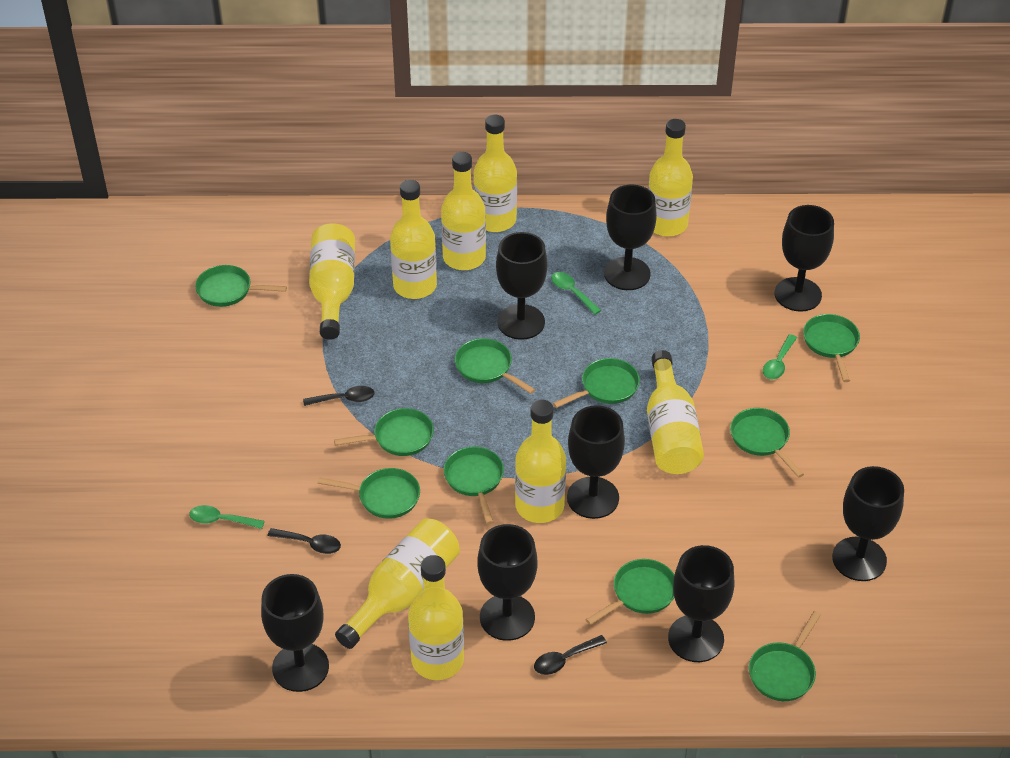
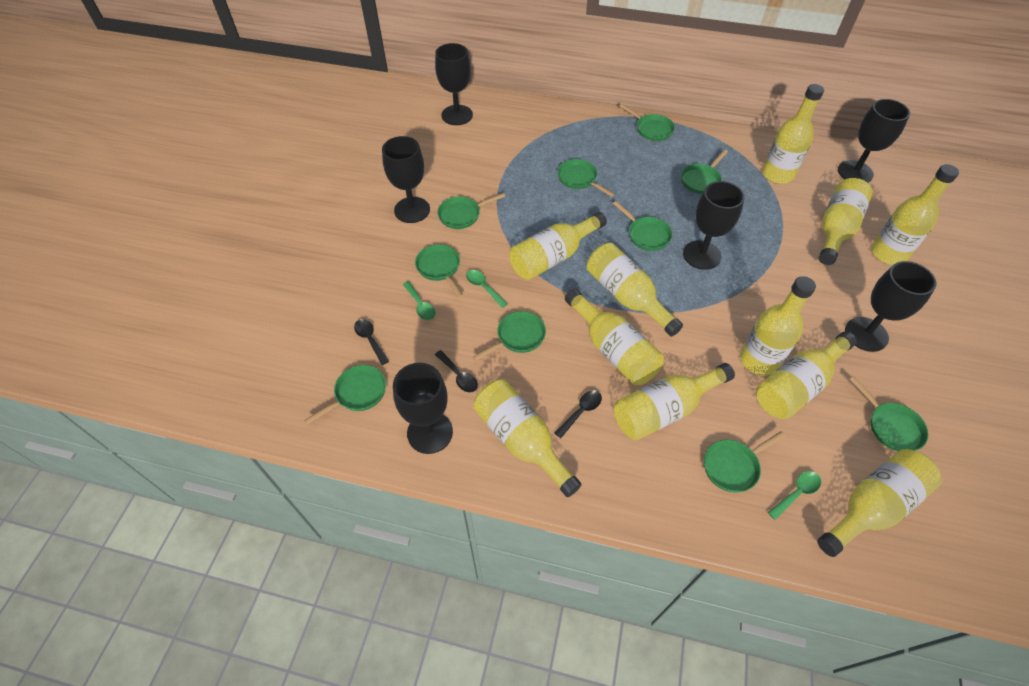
black goblet: [261,574,329,692] [478,524,537,641] [496,232,548,340] [567,405,625,519] [604,185,657,290] [668,545,735,662] [775,205,834,312] [832,466,904,581] = 8 -> [382,136,430,223] [393,363,453,454] [435,43,473,125] [683,181,745,270] [838,99,910,183] [845,261,936,352] = 6
yellow bottle: [309,223,355,340] [335,519,460,649] [390,180,437,299] [408,555,464,680] [441,152,486,270] [473,115,517,232] [515,400,566,523] [647,350,704,474] [648,119,693,237] = 9 -> [473,380,582,497] [509,212,607,280] [565,288,664,385] [587,243,683,337] [614,363,735,440] [740,276,816,376] [756,331,857,419] [762,84,824,184] [817,449,942,557] [819,178,872,265] [871,164,959,265] = 11

